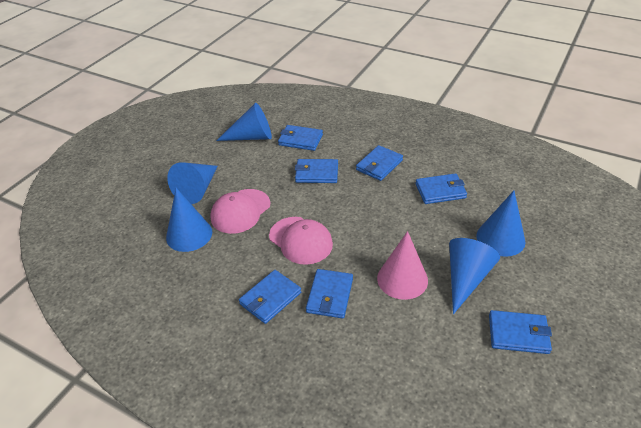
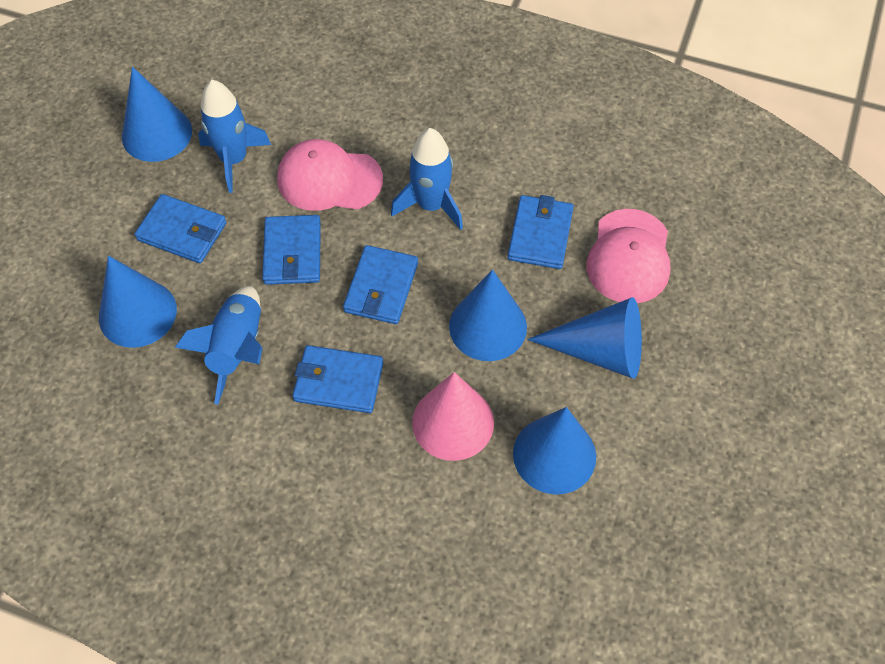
blue rocket: none = 0 -> [175,286,263,405] [198,80,271,193] [391,128,463,230] = 3
blue wallet: [239,270,301,324] [278,125,323,151] [295,159,338,183] [306,269,353,319] [356,145,403,181] [415,173,467,204] [489,310,552,354] = 7 -> [135,194,226,263] [262,215,321,285] [293,345,383,413] [343,245,418,324] [508,195,574,269] = 5

